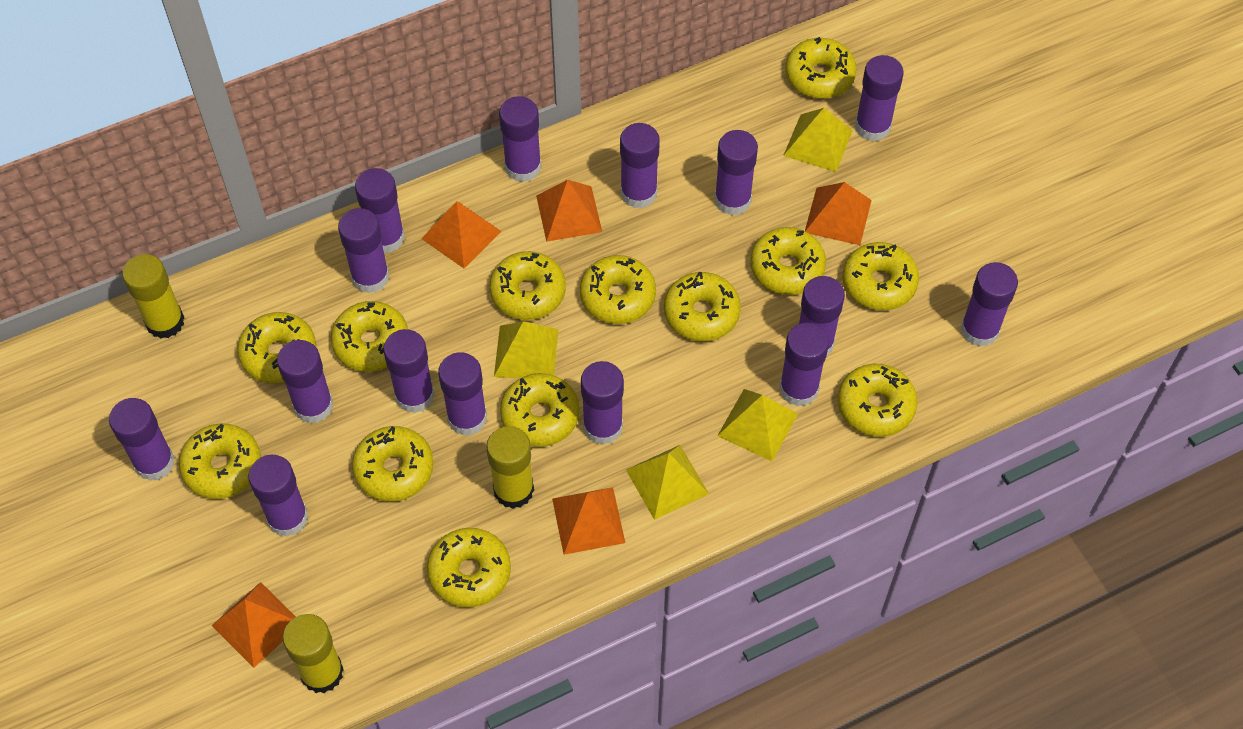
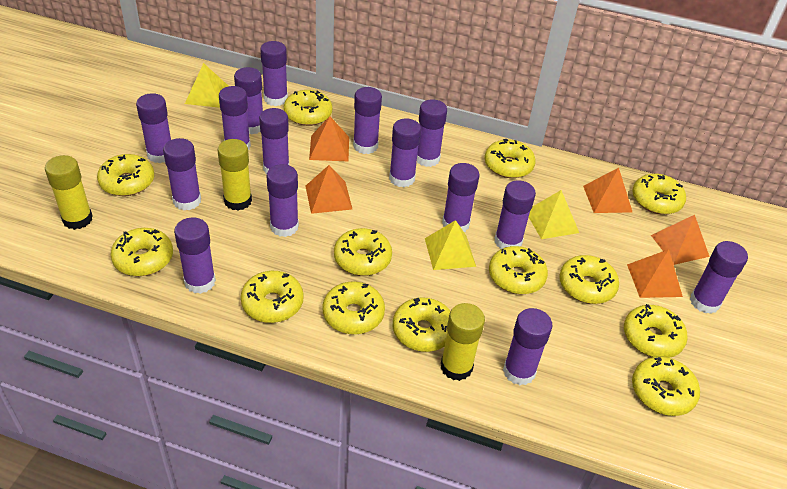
yellow pyramid: [494,321,558,379] [626,445,709,520] [717,389,798,461] [783,108,853,172] = 4 -> [185,63,228,108] [425,220,476,270] [529,190,579,239] = 3

